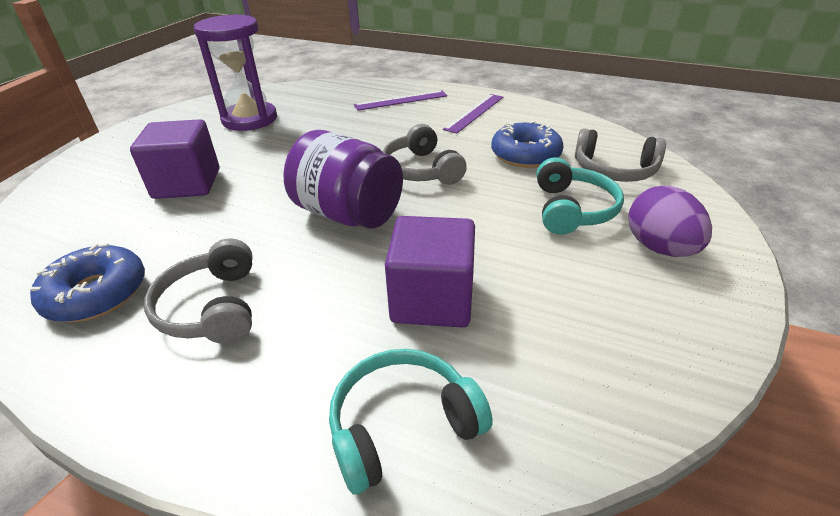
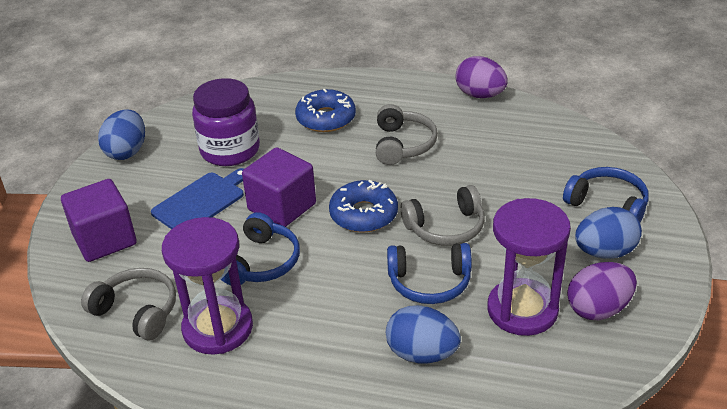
blue cutting board: none = 0 -> [151,168,244,229] = 1
blue egg: none = 0 -> [98,109,145,160] [386,305,461,363] [575,207,642,258] = 3
blue headphones: none = 0 -> [221,212,300,285] [387,243,472,304] [563,167,649,222] = 3
purple egg: [628,186,712,257] = 1 -> [455,56,507,98] [567,262,637,320] = 2
purple hourglass: [194,14,277,131] = 1 -> [162,217,253,355] [487,198,571,336] = 2
purple ruler: [354,90,447,111] [443,94,503,133] = 2 -> none = 0
turquoise headphones: [329,349,493,494] [537,157,624,235] = 2 -> none = 0

